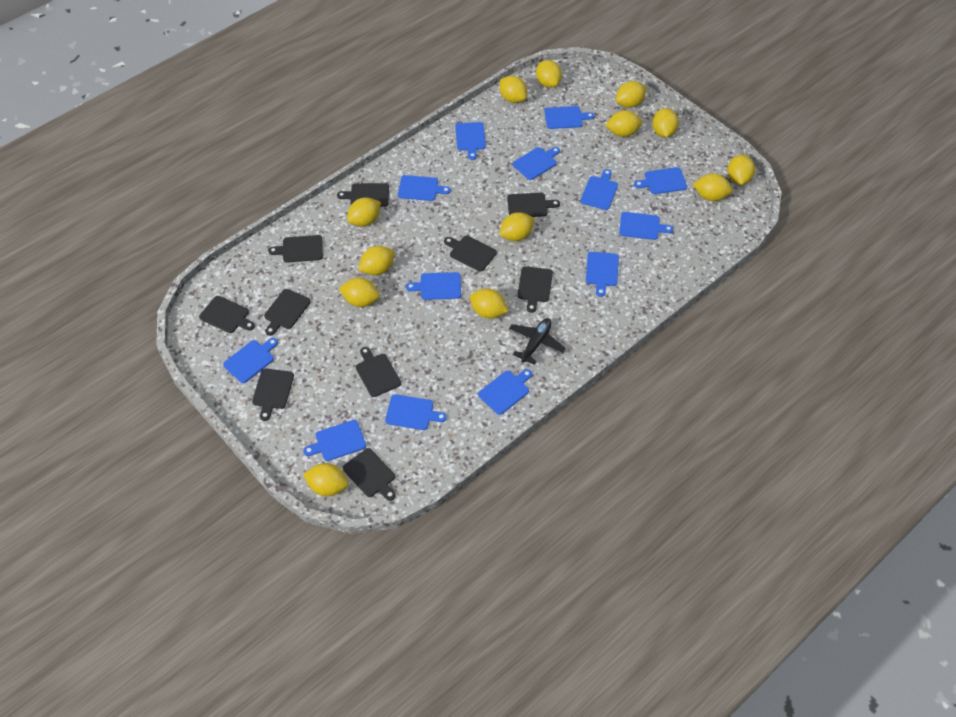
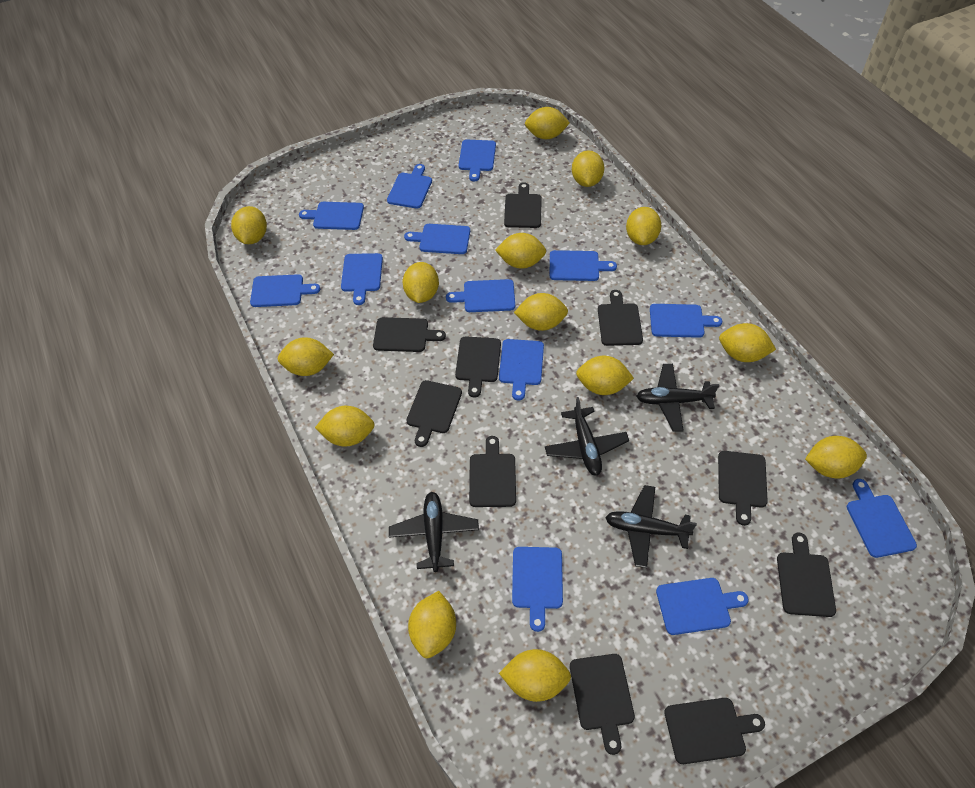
black plane: [508,318,566,365] = 1 -> [389,492,479,572] [545,397,629,476] [605,485,697,568] [636,364,719,431] = 4
yellow lemon: [303,463,349,496] [339,278,380,307] [347,198,381,227] [358,246,395,275] [470,288,509,319] [499,76,527,103] [500,212,535,241] [536,60,562,88] [605,110,642,137] [616,81,646,108] [652,108,679,137] [693,173,733,201] [727,155,755,185] = 13 -> [231,206,267,244] [278,337,334,376] [315,406,375,447] [402,262,439,303] [408,591,456,658] [495,233,546,269] [499,649,571,702] [514,293,568,331] [525,107,570,139] [572,150,604,187] [576,356,634,395] [626,207,661,245] [719,323,776,362] [805,436,867,478] = 14

